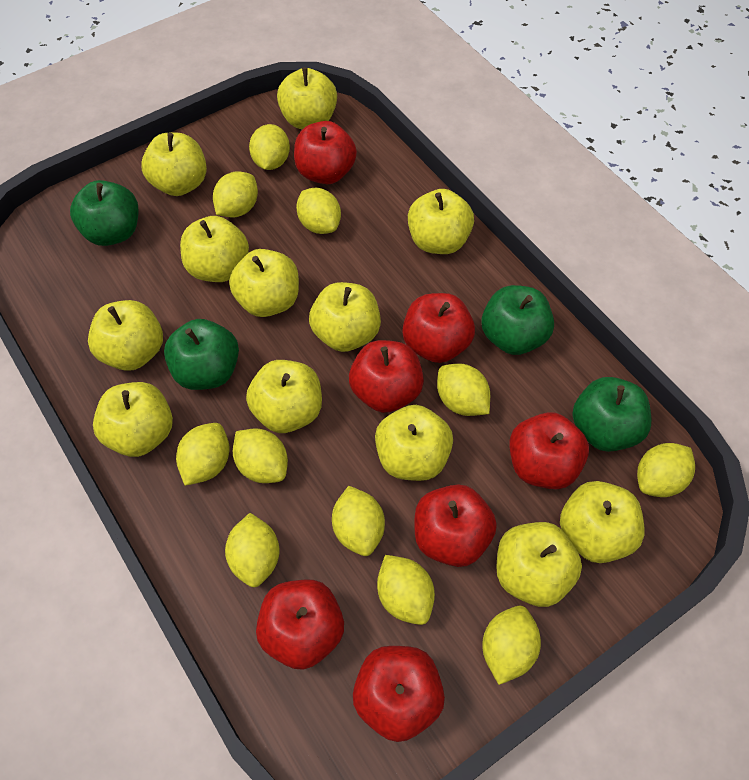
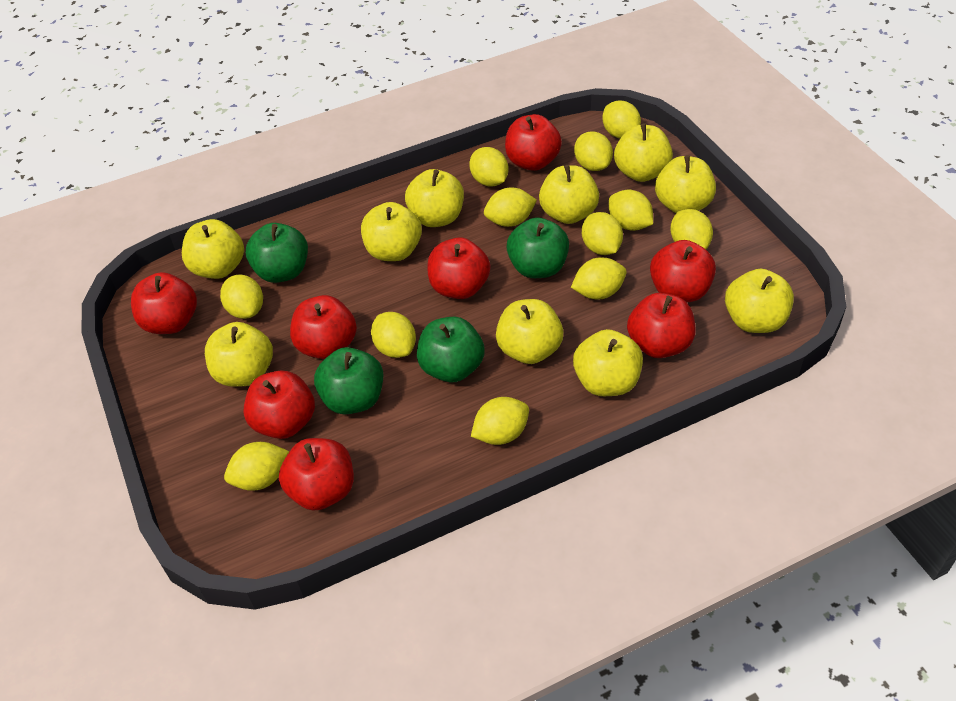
red apple: [256,579,344,670] [294,121,357,184] [349,340,424,413] [353,646,445,742] [402,293,475,363] [415,484,497,567] [509,412,589,489] = 7 -> [131,272,197,334] [244,371,315,439] [279,438,354,511] [290,295,357,359] [428,238,490,299] [505,114,562,171] [627,293,696,358] [650,240,716,302] = 8
yellow apple: [88,300,163,371] [93,382,173,457] [141,133,207,196] [180,216,249,282] [229,249,299,317] [246,360,322,433] [277,67,337,129] [309,282,381,352] [375,405,453,481] [408,189,474,254] [496,522,582,607] [560,481,644,563] = 12 -> [182,219,244,279] [205,322,273,387] [361,202,422,261] [405,169,464,227] [496,299,563,364] [539,165,599,224] [573,329,643,396] [614,123,673,182] [655,155,716,213] [725,269,794,333] = 10
yellow lemon: [176,423,229,486] [213,171,258,218] [225,513,279,587] [233,428,288,483] [249,124,290,170] [296,188,341,234] [332,486,385,556] [377,555,435,625] [437,363,490,416] [482,606,541,685] [637,443,695,497] = 11 -> [220,275,263,319] [224,442,290,491] [371,312,416,358] [469,147,509,186] [471,397,529,445] [484,187,537,227] [571,257,627,300] [574,131,613,171] [582,212,623,255] [602,101,641,139] [609,190,653,231] [670,209,713,249] = 12

